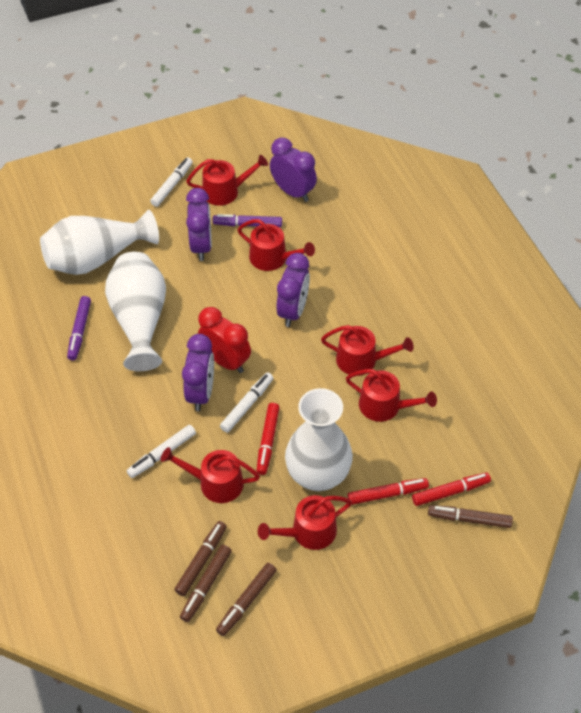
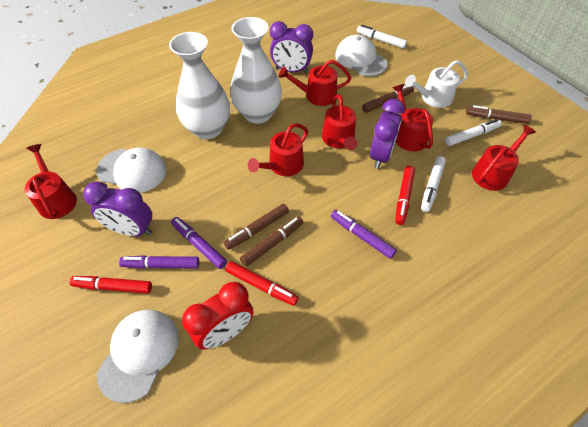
purple clock: [182,334,214,411] [186,188,212,261] [270,138,317,202] [276,253,310,327] = 4 -> [83,182,152,236] [270,21,313,73] [370,99,405,169] = 3
purple marker: [67,296,91,361] [213,214,282,227] = 2 -> [119,255,199,269] [171,217,227,269] [331,210,397,259] = 3
white cap: none = 0 -> [96,148,167,193] [97,310,179,403] [335,35,388,76] = 3
white vase: [40,210,159,275] [105,252,166,371] [285,388,353,491] = 3 -> [169,32,230,139] [230,17,282,124] = 2
white watering can: none = 0 -> [405,60,468,108] = 1

